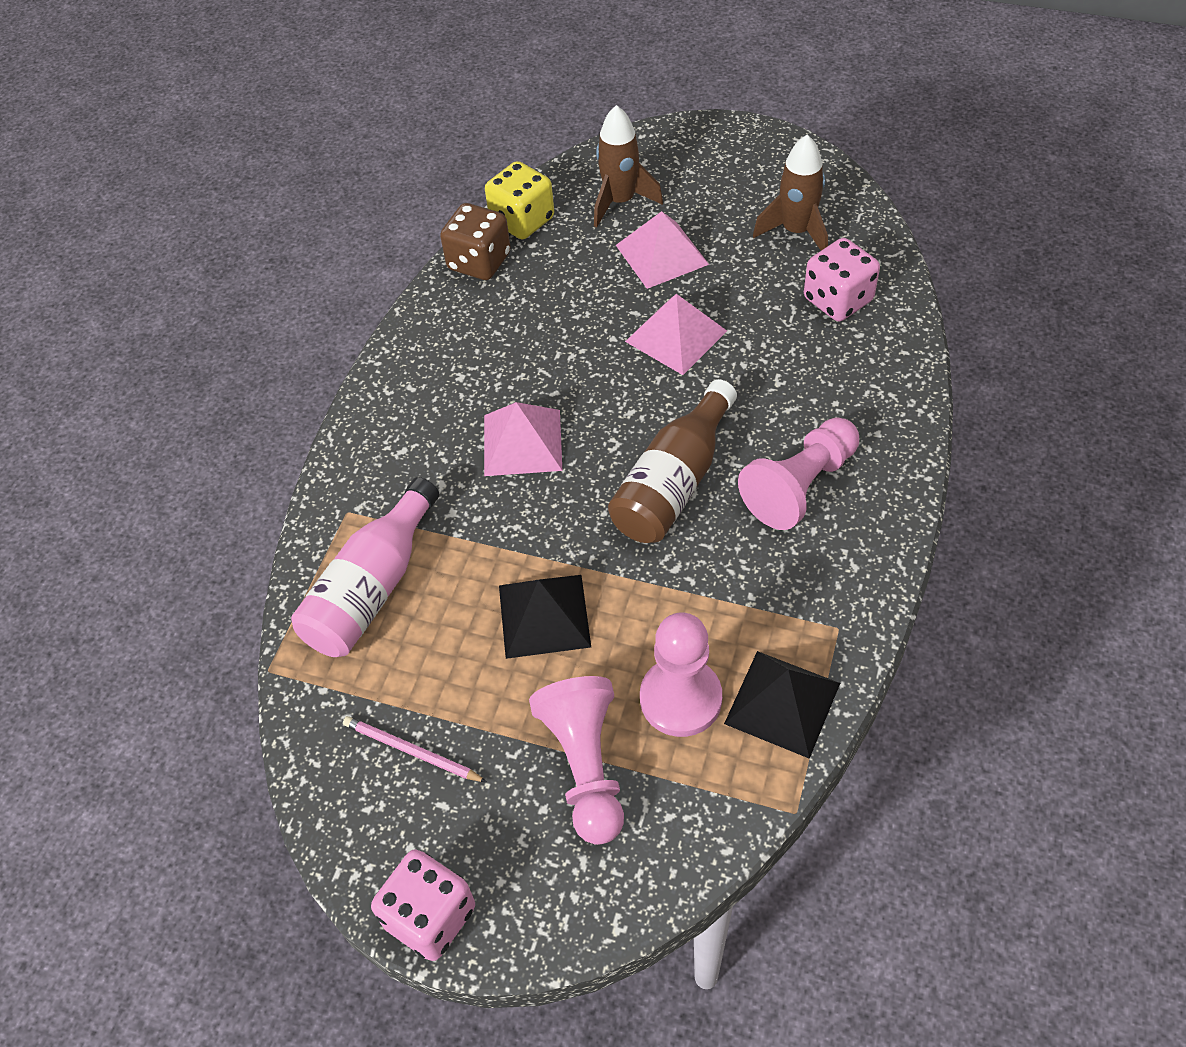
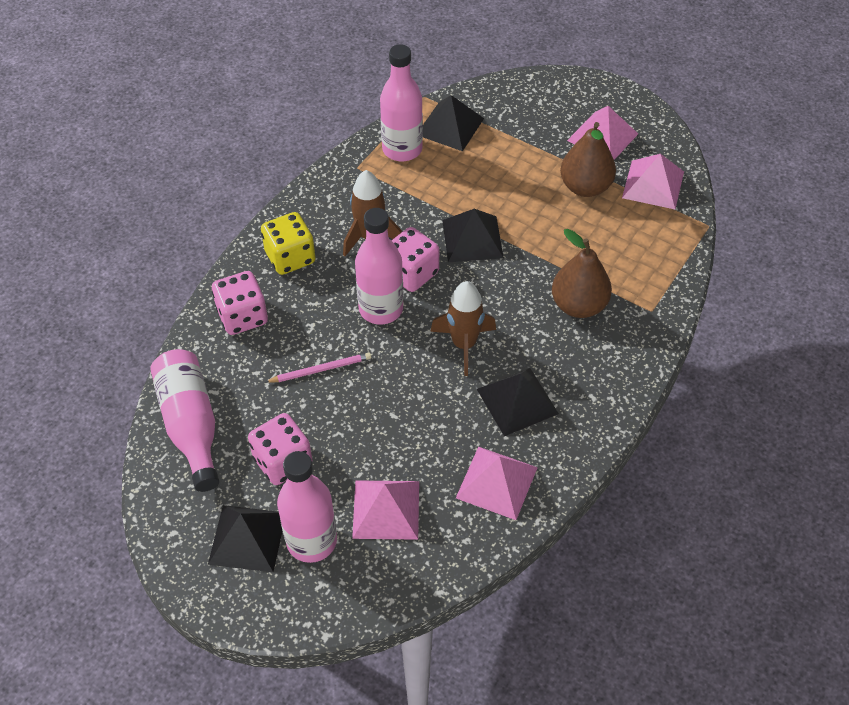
black pyramid: [499,575,591,659] [724,651,840,759] = 2 -> [208,505,282,572] [423,95,484,151] [442,209,504,262] [477,368,559,436] = 4
brown bottle: [608,379,737,543] = 1 -> none = 0
brown dice: [440,203,511,280] = 1 -> none = 0
brown pear: none = 0 -> [552,229,612,318] [560,122,616,197] = 2
pink bottle: [291,477,439,657] = 1 -> [150,349,219,492] [277,451,337,563] [355,208,403,325] [380,44,423,161] = 4
pink dice: [371,849,475,961] [804,238,880,322] = 2 -> [212,271,268,335] [248,413,312,485] [391,227,439,292] = 3
pink pawn: [529,676,624,845] [640,613,722,737] [738,417,859,530] = 3 -> none = 0
pink pyramid: [484,402,562,476] [616,211,709,289] [625,294,727,375] = 3 -> [352,480,419,540] [456,447,538,520] [567,106,638,160] [622,154,684,209] = 4

